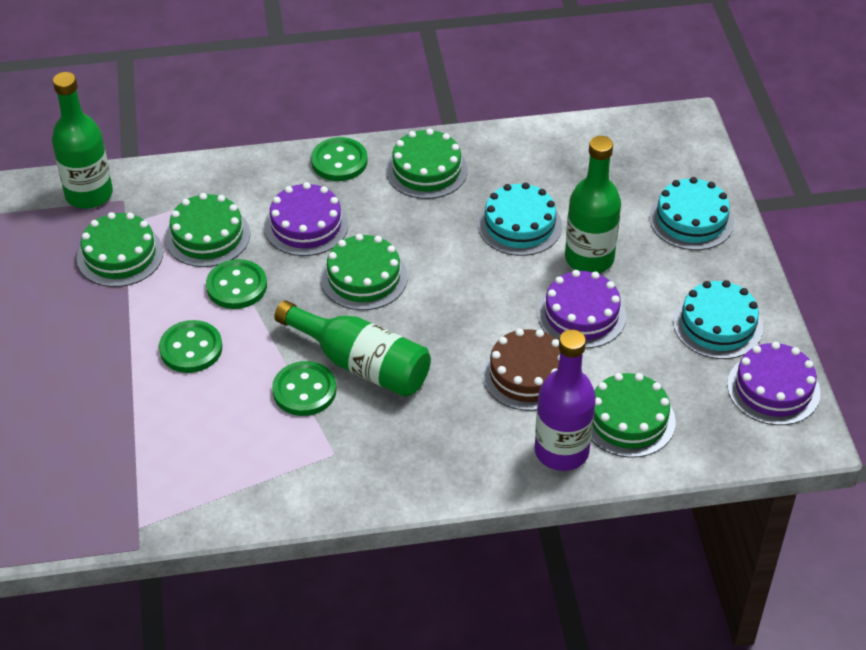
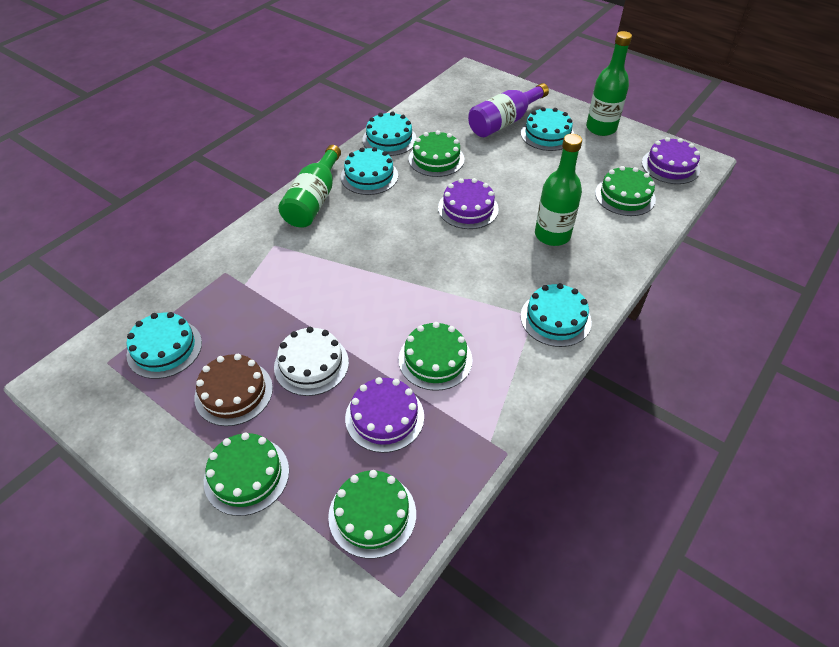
green button: [159,320,222,373] [206,259,267,309] [272,361,336,416] [311,137,368,181] = 4 -> none = 0
turquoise cake: [478,182,562,256] [649,177,734,250] [673,280,763,359] = 3 -> [126,312,202,379] [341,147,398,195] [362,112,417,156] [521,107,574,151] [521,283,592,347] = 5
white cake: none = 0 -> [274,327,349,396] = 1

